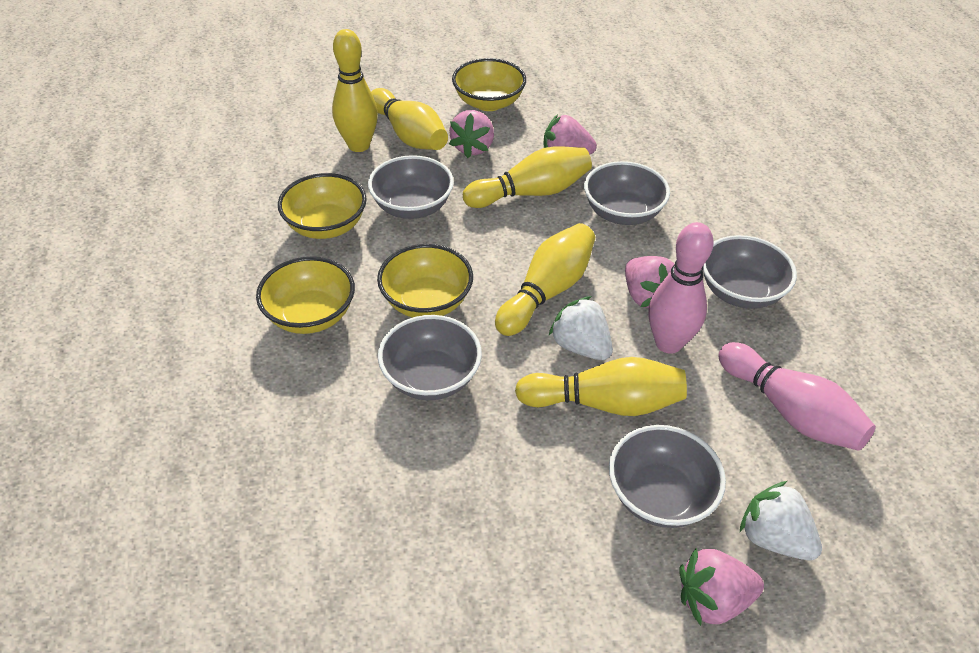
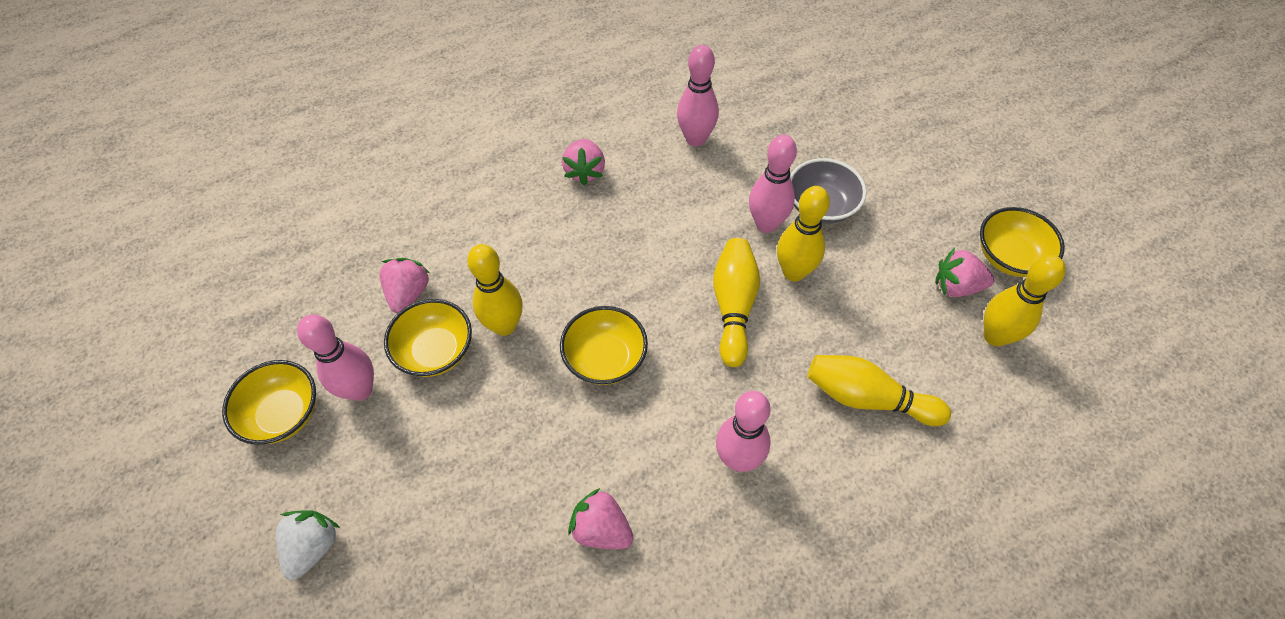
grey bowl: [368,155,454,219] [378,315,482,400] [584,161,670,225] [609,425,726,528] [703,235,797,309] = 5 -> [790,158,867,224] = 1
pink bowling pin: [648,222,714,354] [719,342,876,451] = 2 -> [297,315,374,401] [677,45,719,146] [716,391,771,472] [749,135,797,233] = 4
white strawberry: [549,296,613,360] [740,481,822,560] = 2 -> [276,510,340,580] = 1

